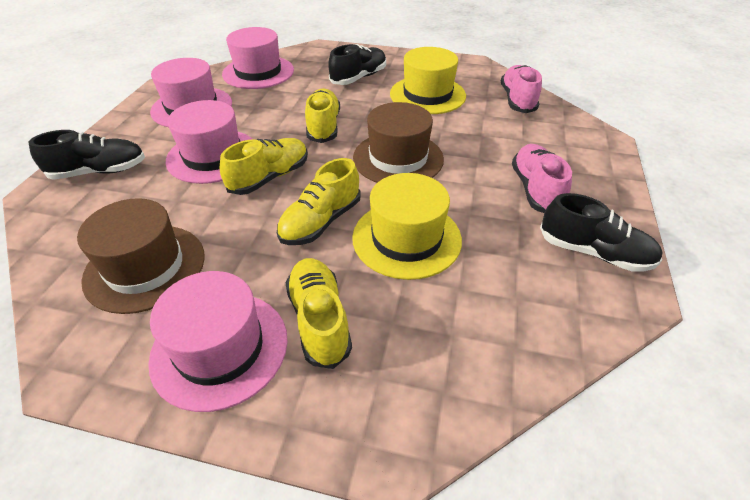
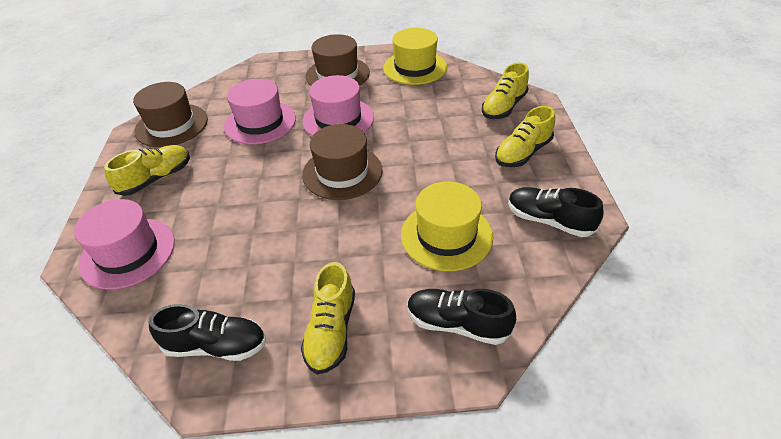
brown hat: [77,198,205,314] [353,102,444,183] = 2 -> [133,82,208,147] [302,124,383,200] [306,34,370,86] = 3
pink hat: [148,271,288,412] [150,58,232,127] [166,100,253,184] [222,27,294,89] = 4 -> [74,199,175,290] [224,79,296,144] [303,75,374,136] = 3
pink shoe: [501,65,542,113] [512,144,572,213] = 2 -> none = 0

